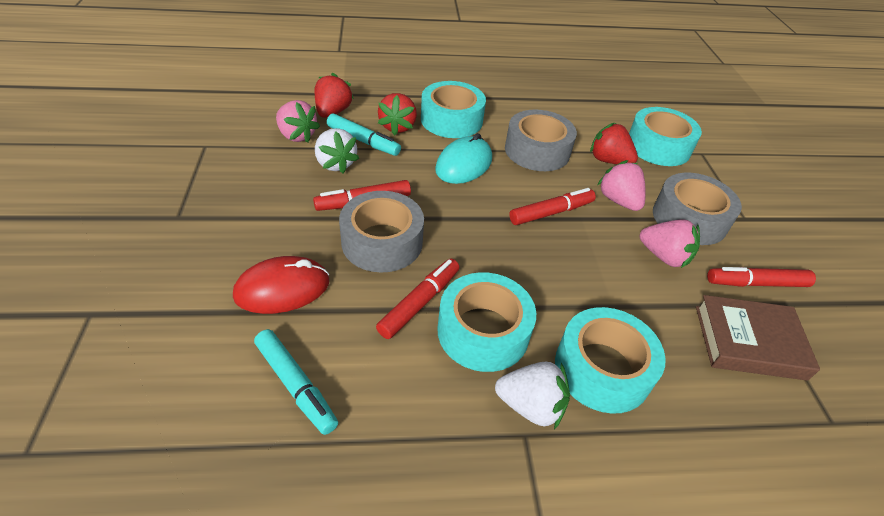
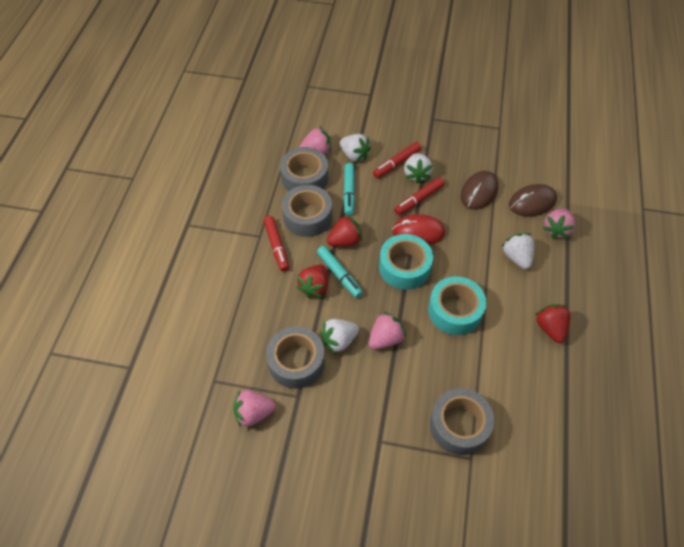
brown book: [696,295,820,381] = 1 -> none = 0
brown mouse: none = 0 -> [461,171,499,210] [509,184,557,217] = 2
grey tape: [339,191,424,272] [505,110,577,171] [653,173,742,245] = 3 -> [266,326,325,389] [280,147,329,192] [282,185,332,237] [430,388,494,455] = 4
pink strawberry: [276,100,320,143] [597,160,646,211] [640,219,700,268] = 3 -> [233,390,276,427] [299,127,331,155] [369,312,406,350] [543,208,576,239] = 4
red marker: [313,180,411,211] [376,259,459,339] [509,188,596,225] [707,267,816,287] = 4 -> [264,216,289,272] [373,142,421,178] [394,177,445,215] = 3
turquoise mouse: [435,133,492,184] = 1 -> none = 0
turquoise tape: [421,81,486,138] [438,272,536,372] [555,307,666,414] [629,107,702,166] = 4 -> [379,234,433,290] [428,276,486,335] = 2
white strawberry: [315,128,359,173] [495,361,570,430] = 2 -> [320,319,359,354] [340,134,371,162] [404,153,433,184] [502,233,534,269] = 4

